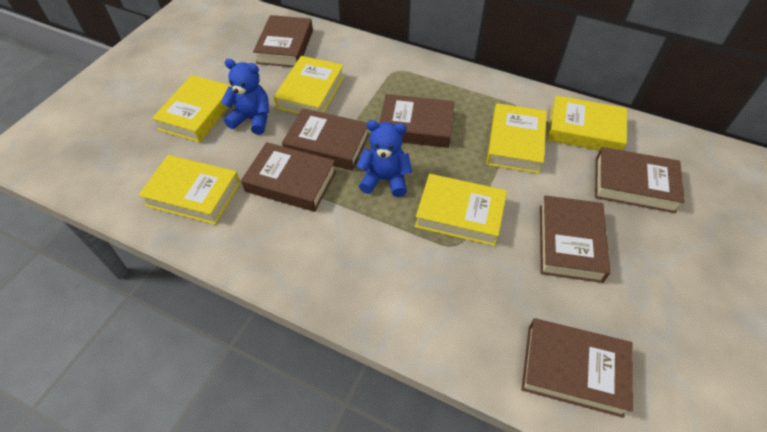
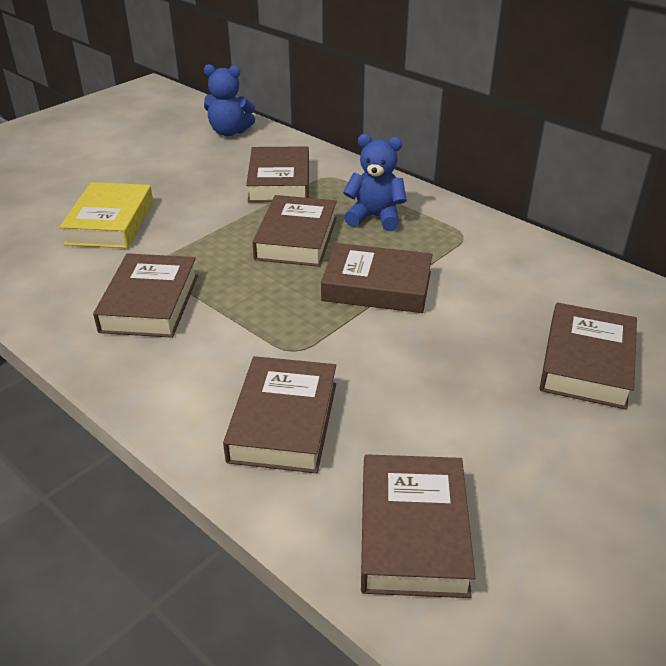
yellow book: [138,155,241,225] [152,75,232,143] [274,56,345,114] [415,174,507,246] [486,103,547,174] [547,95,627,151] = 6 -> [59,182,153,248] = 1

